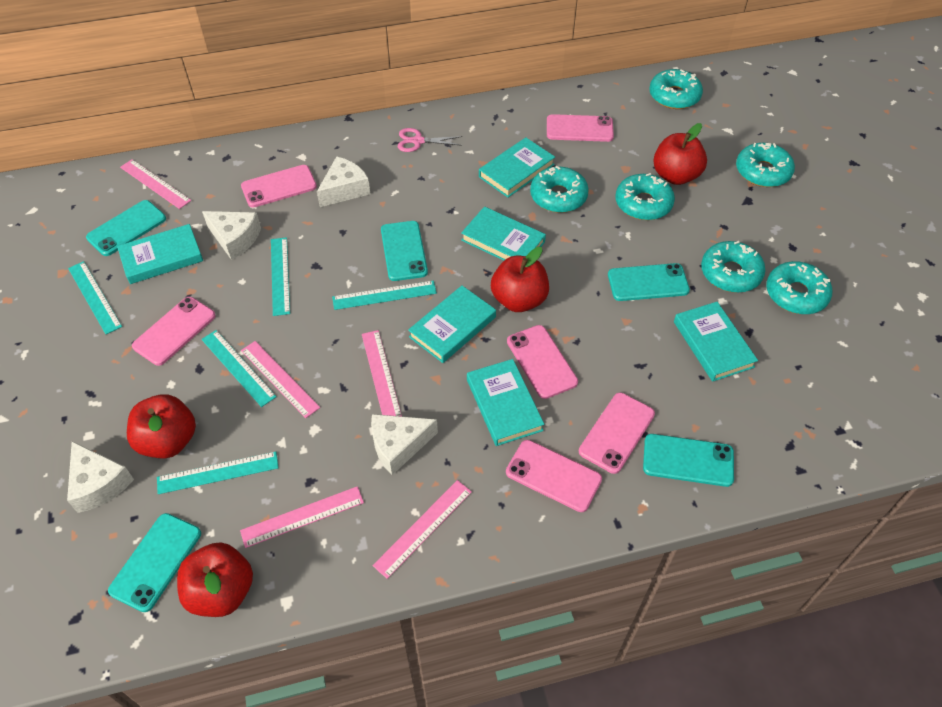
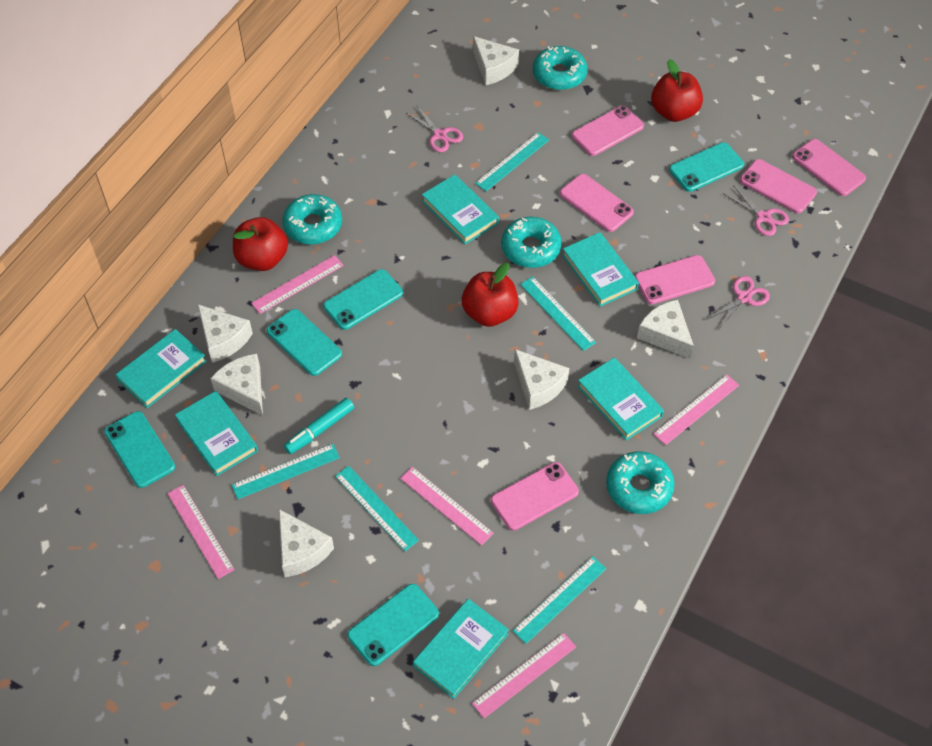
pink scissors: [398,128,463,152] = 1 -> [407,106,463,152] [706,276,770,329] [724,185,789,236] = 3
red apple: [127,394,196,458] [177,543,253,617] [491,247,549,312] [653,123,707,185] = 4 -> [233,217,288,271] [462,263,519,327] [651,59,703,122] = 3
turquoise donut: [530,166,589,213] [616,173,675,220] [649,69,703,109] [701,241,765,293] [736,143,795,187] [766,261,832,314] = 6 -> [283,194,342,244] [501,217,562,268] [533,46,588,90] [606,451,675,514] = 4
turquoise marker: none = 0 -> [284,398,354,454] = 1
white cheese: [67,441,134,513] [202,211,261,260] [317,156,370,207] [371,414,438,475] = 4 -> [198,304,253,363] [210,354,263,416] [279,509,334,577] [473,36,519,85] [514,349,569,410] [637,300,694,359] = 6

